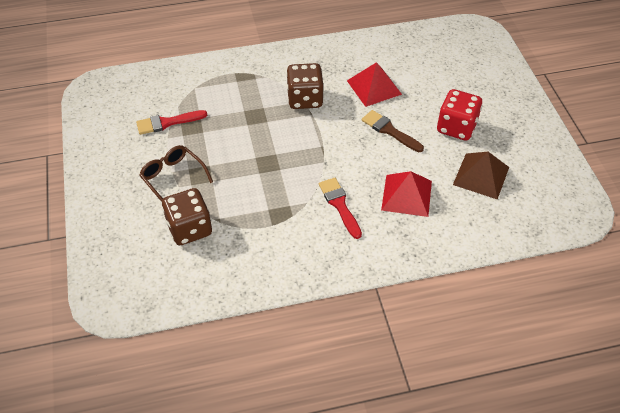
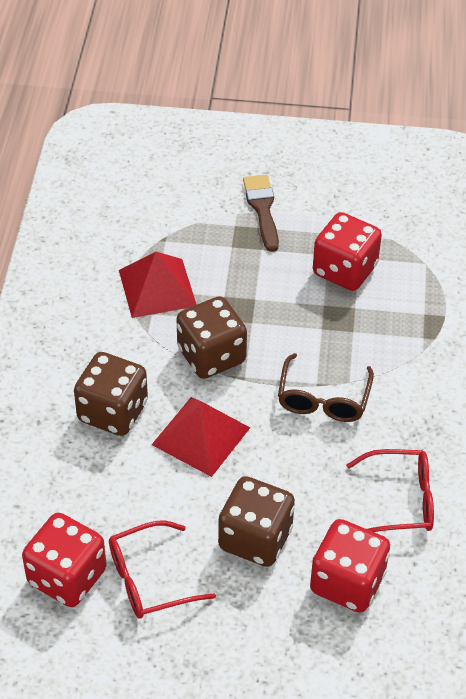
brown dice: [162,188,212,245] [286,63,324,109] = 2 -> [74,352,148,436] [176,296,247,379] [218,476,295,567] = 3
brown pyramid: [453,152,509,199] = 1 -> none = 0
red brush: [136,110,207,135] [319,178,362,239] = 2 -> none = 0
red dice: [437,89,482,141] = 1 -> [22,513,107,607] [310,519,390,612] [313,212,382,291] = 3
red glasses: none = 0 -> [109,521,216,618] [346,449,434,532] = 2

